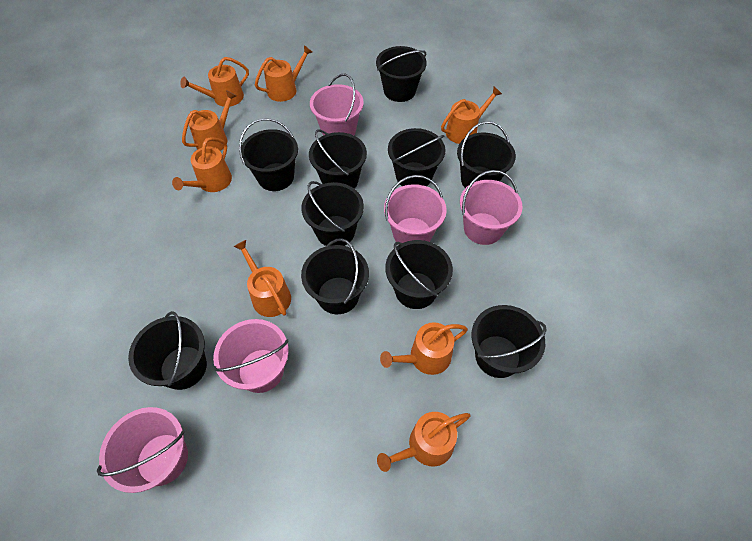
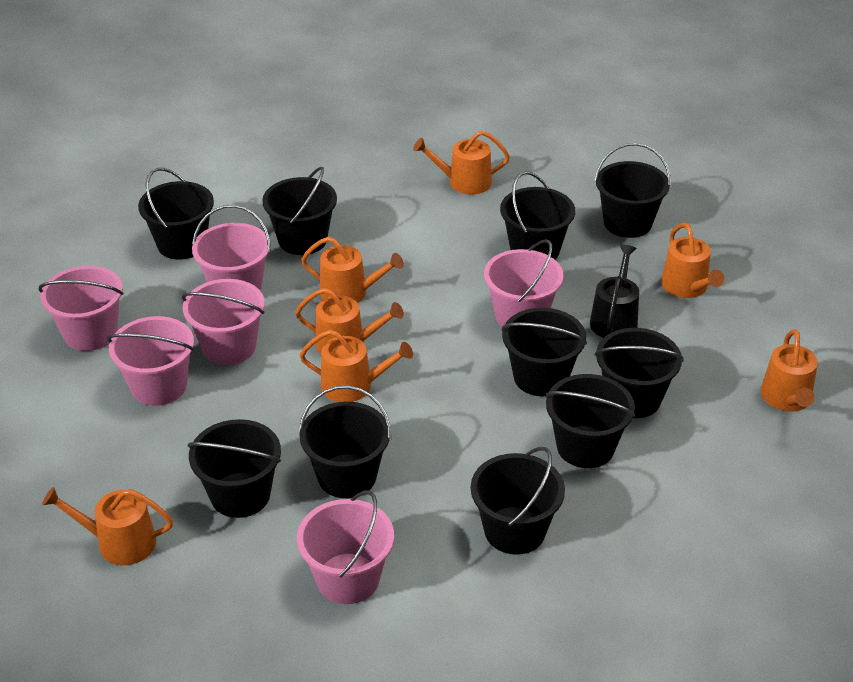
black watering can: none = 0 -> [590,245,639,338] = 1
orange watering can: [172,137,232,192] [180,57,249,107] [182,90,237,151] [233,240,291,317] [255,45,312,102] [377,412,471,472] [380,322,468,375] [441,87,502,144] = 8 -> [42,487,173,565] [295,288,404,354] [300,330,413,402] [301,237,404,303] [413,131,510,195] [661,223,724,298] [761,329,818,412] = 7
pink bucket: [97,407,188,493] [213,319,289,393] [310,74,364,135] [384,175,447,245] [460,170,523,245] = 5 -> [38,266,123,351] [107,316,194,406] [182,279,265,365] [192,205,271,291] [297,490,394,604] [484,239,564,327] = 6

